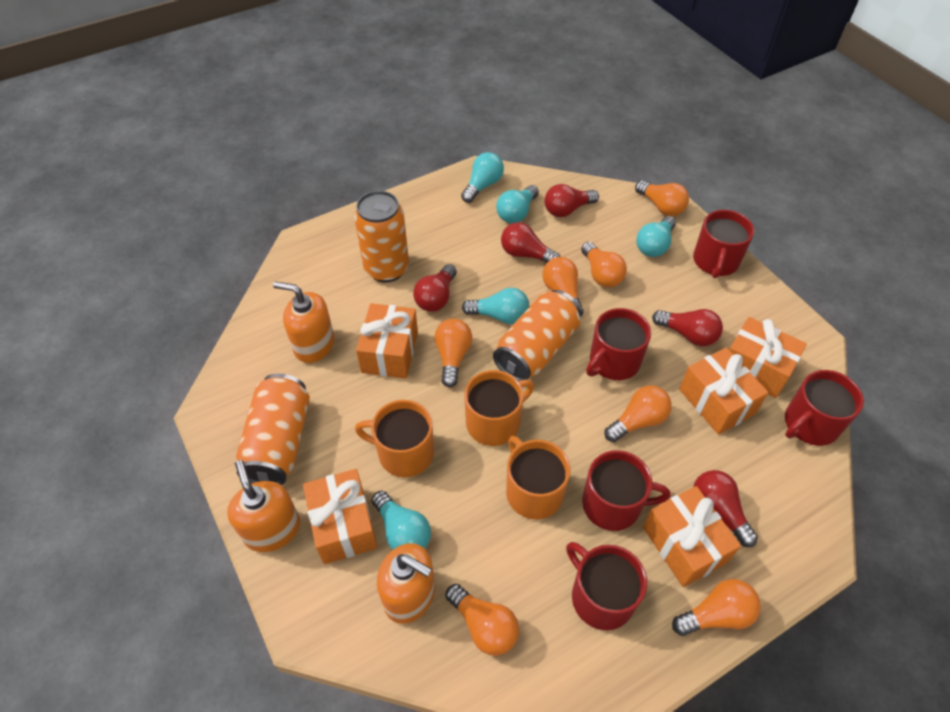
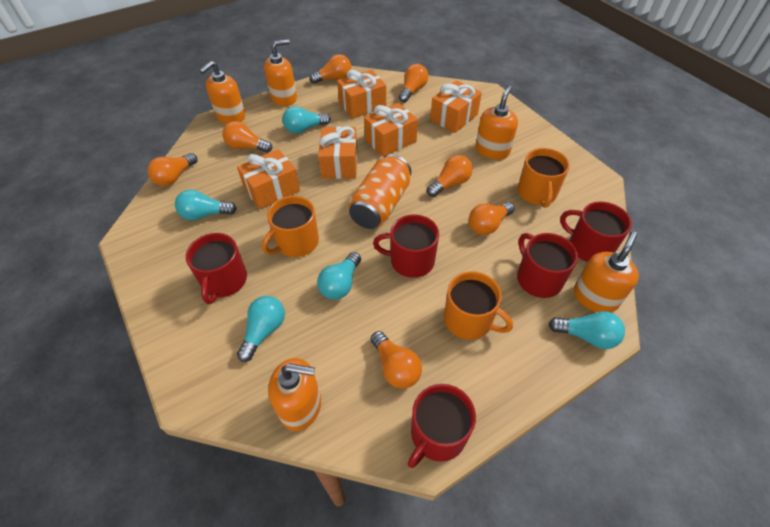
orange can: [236,373,310,485] [354,191,409,282] [493,290,581,381] = 3 -> [349,154,411,229] = 1
orange soap dispenser: [227,460,300,552] [273,281,334,363] [377,543,435,624] = 3 -> [199,61,245,124] [264,39,297,106] [268,358,321,431] [475,86,518,159] [574,231,639,313] = 5
red light bulb: [413,264,457,312] [501,222,560,262] [544,184,599,217] [652,309,723,346] [693,470,758,547] = 5 -> none = 0

